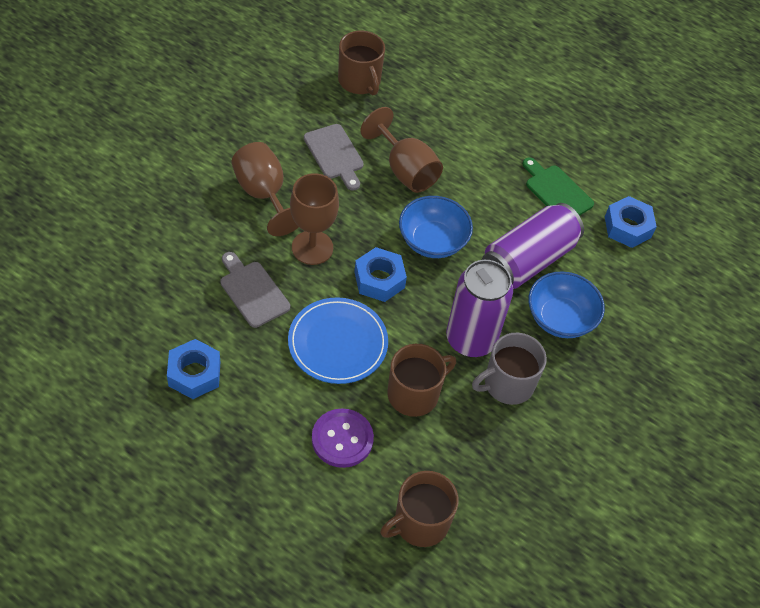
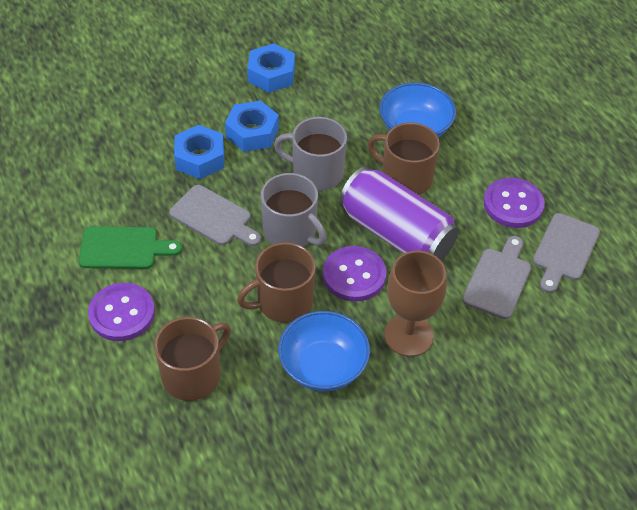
blue plate: [288,297,388,384] = 1 -> none = 0
brown goblet: [231,142,299,236] [290,173,339,265] [360,107,443,193] = 3 -> [384,251,447,357] = 1
grey cutting board: [220,252,290,328] [304,124,364,191] = 2 -> [169,185,262,246] [462,236,531,319] [533,213,600,293] = 3
grey mug: [472,333,547,405] = 1 -> [261,173,326,247] [274,117,347,191] = 2
purple button: [312,409,374,468] = 1 -> [88,283,155,341] [323,246,387,302] [484,178,545,228] = 3
purple can: [446,260,513,357] [482,203,584,289] = 2 -> [339,167,459,261] = 1

